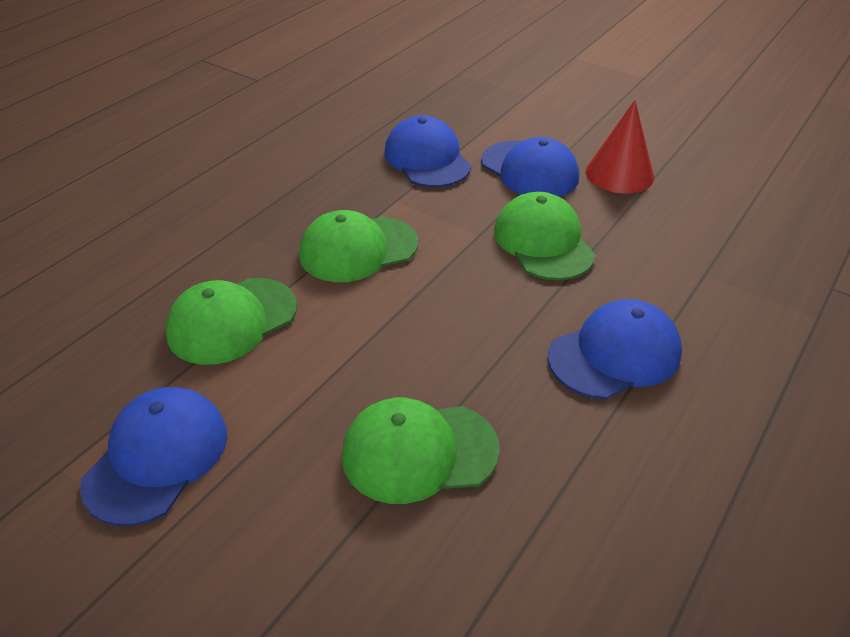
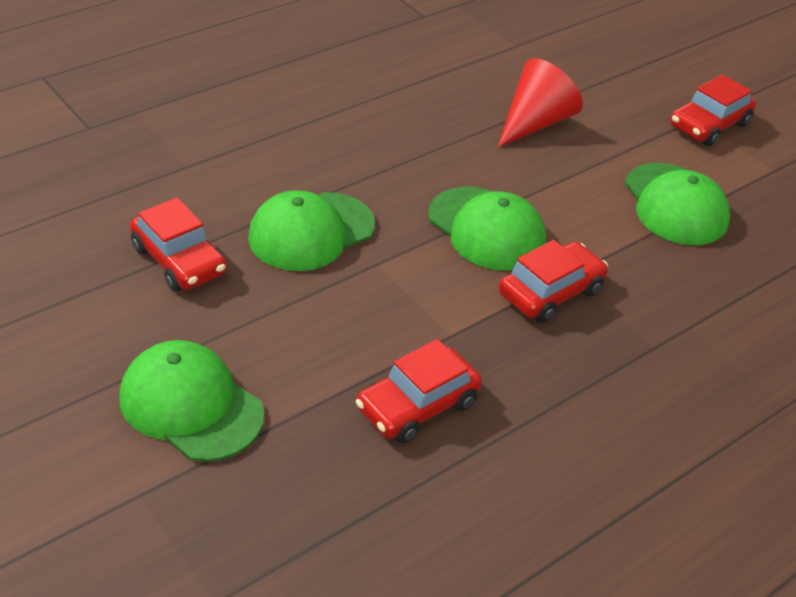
blue cap: [80,387,227,526] [385,115,472,187] [481,137,579,197] [548,299,682,399] = 4 -> none = 0
red car: none = 0 -> [130,198,227,292] [356,339,482,443] [499,240,608,323] [670,75,756,146] = 4

